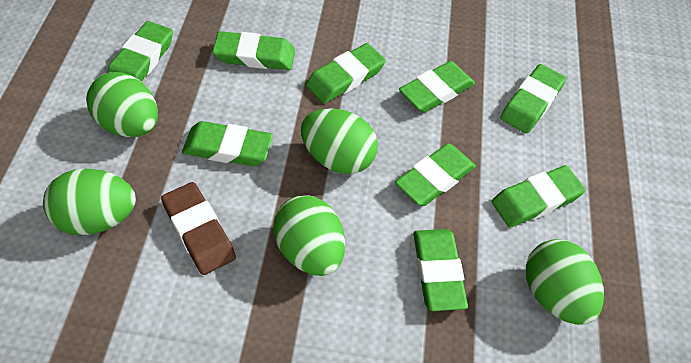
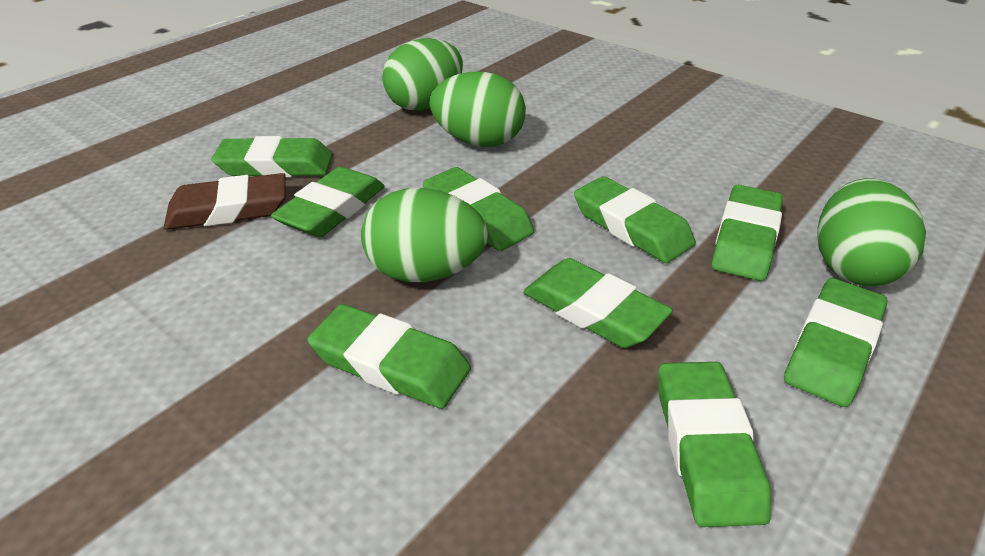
green egg: [43,169,136,235] [86,72,158,137] [273,195,345,276] [301,108,378,174] [526,239,604,325] = 5 -> [361,188,488,282] [382,38,463,111] [430,72,526,147] [818,178,926,286] = 4

